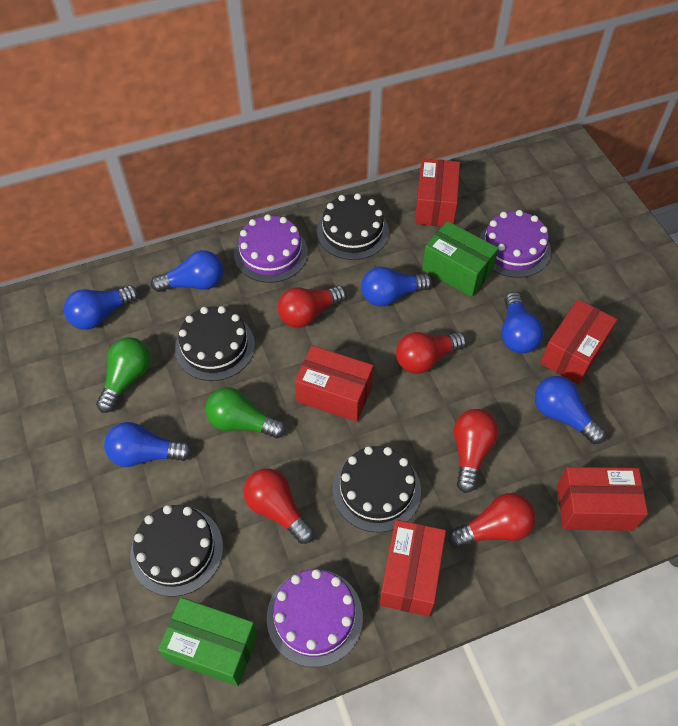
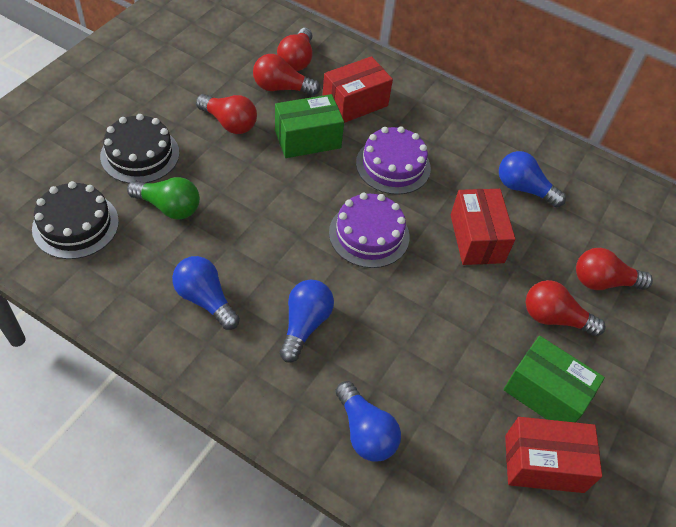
black cake: [130,505,223,597] [175,306,255,381] [317,193,389,260] [333,446,421,533] = 4 -> [32,181,119,259] [100,114,179,183] = 2
blue light bulb: [64,285,138,330] [104,422,192,467] [151,250,223,292] [361,267,432,306] [502,292,544,353] [535,376,606,444] = 6 -> [172,256,240,330] [280,280,334,362] [335,381,401,462] [499,151,566,207] = 4
green light bulb: [96,337,151,413] [206,387,286,438] = 2 -> [127,177,200,220] = 1
purple cake: [234,214,308,283] [267,569,363,667] [479,210,551,278] = 3 -> [329,193,409,268] [356,126,431,195] = 2
red box: [295,345,374,422] [379,520,446,616] [415,158,460,227] [540,299,617,385] [557,467,648,531] = 5 -> [322,56,393,123] [451,189,515,265] [505,417,602,493] = 3

